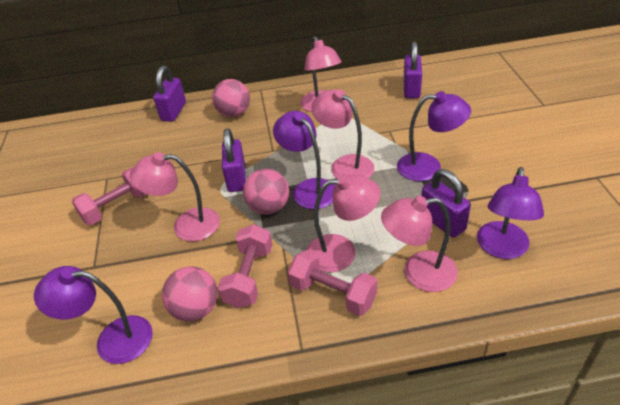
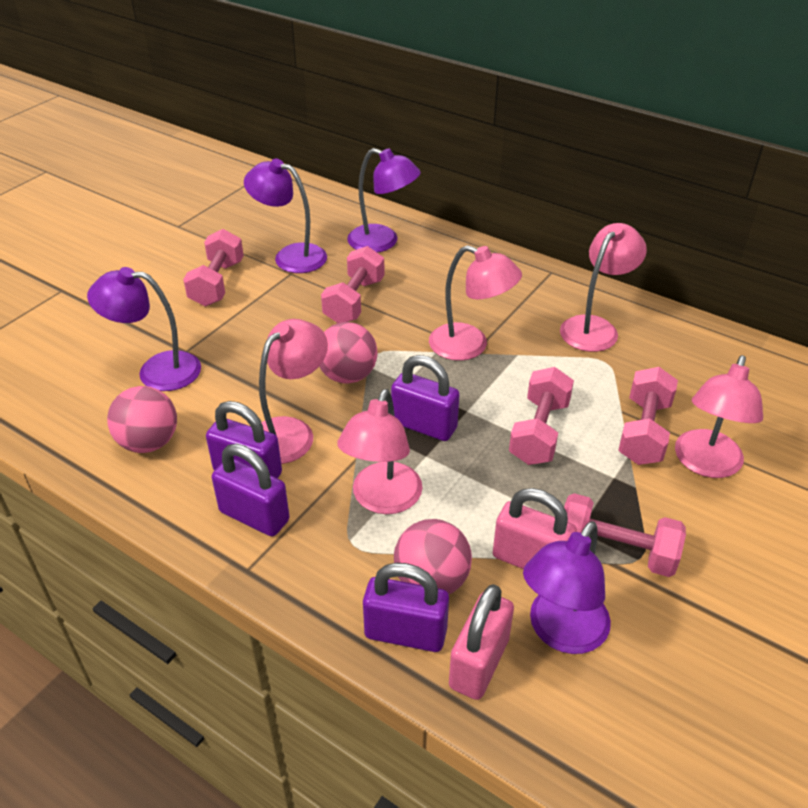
pink dumbbell: [72,168,147,225] [218,224,272,308] [288,250,377,316] = 3 -> [183,229,244,306] [321,246,385,323] [509,367,574,465] [564,493,686,577] [618,367,678,465] = 5
pink padlock: none = 0 -> [449,584,514,700] [493,488,577,569] = 2

